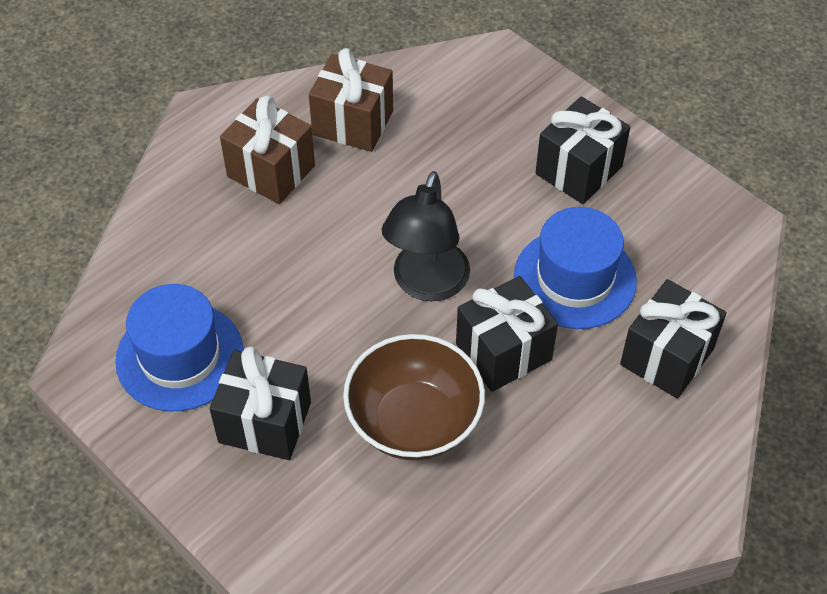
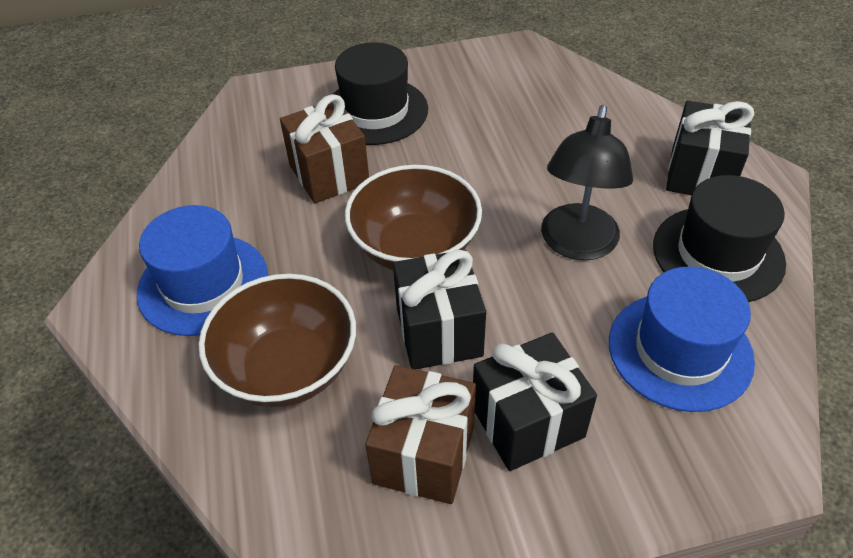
black gift: [209,346,311,460] [456,276,558,392] [535,96,630,204] [620,279,727,398] = 4 -> [393,249,486,369] [473,332,597,471] [666,101,754,195] = 3
black hat: none = 0 -> [333,42,428,145] [653,175,786,302] = 2
brown bowl: [343,334,485,460] = 1 -> [199,274,356,407] [345,165,482,270] = 2

